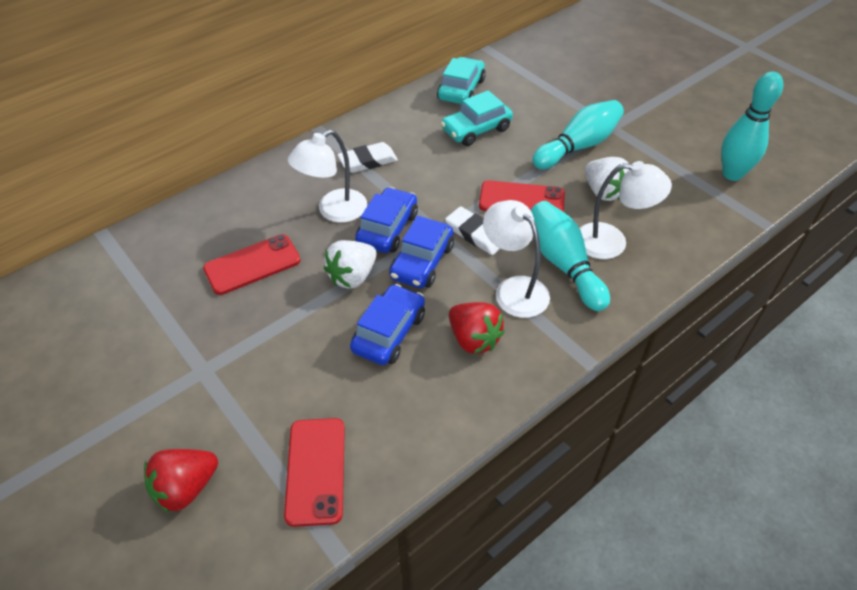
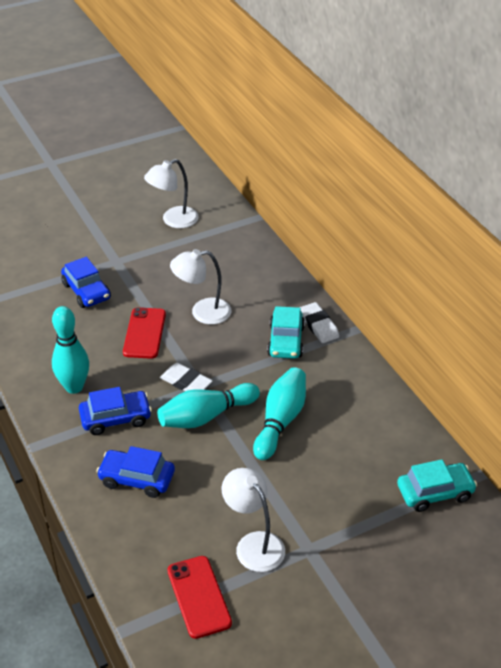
red phone: [203,234,301,295] [284,418,345,527] [479,180,565,212] = 3 -> [123,307,166,359] [167,556,232,639] = 2
red strawberry: [144,449,218,513] [449,302,505,354] = 2 -> none = 0
white strawberry: [324,240,377,289] [585,157,630,201] = 2 -> none = 0

